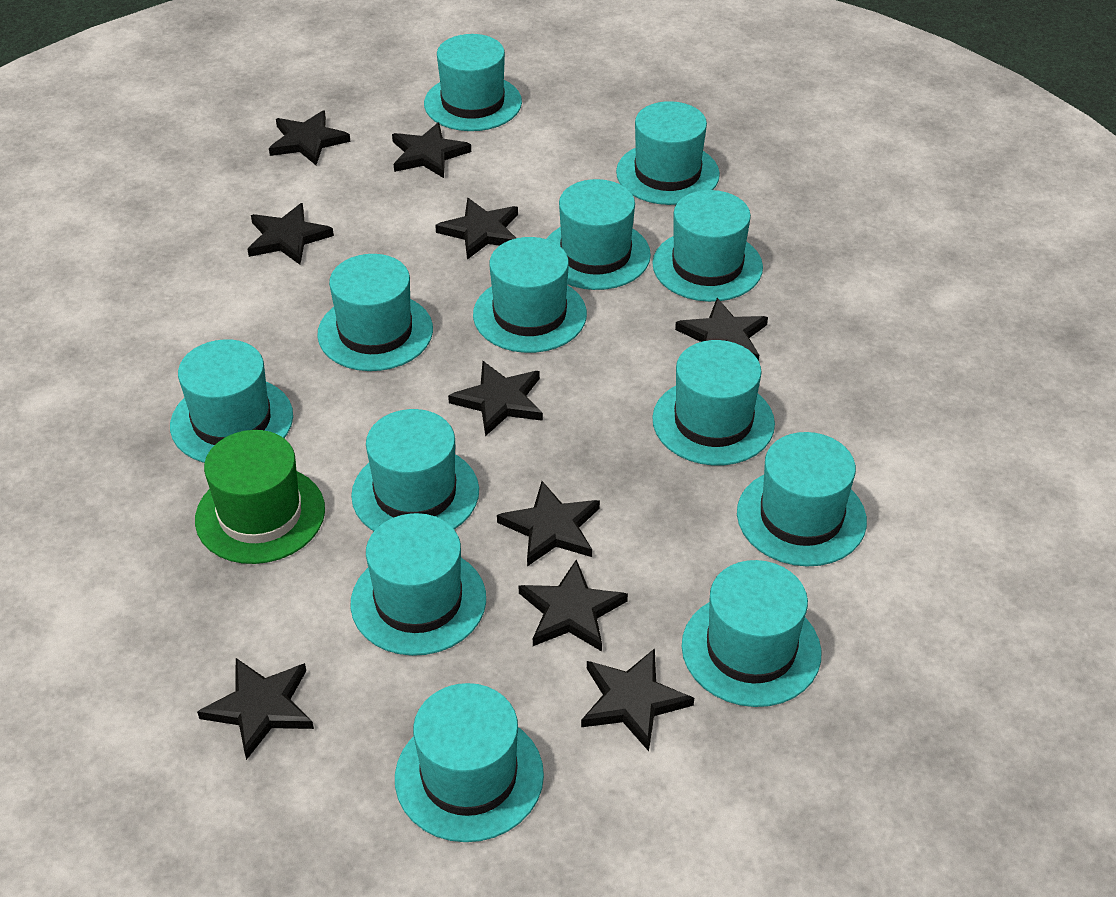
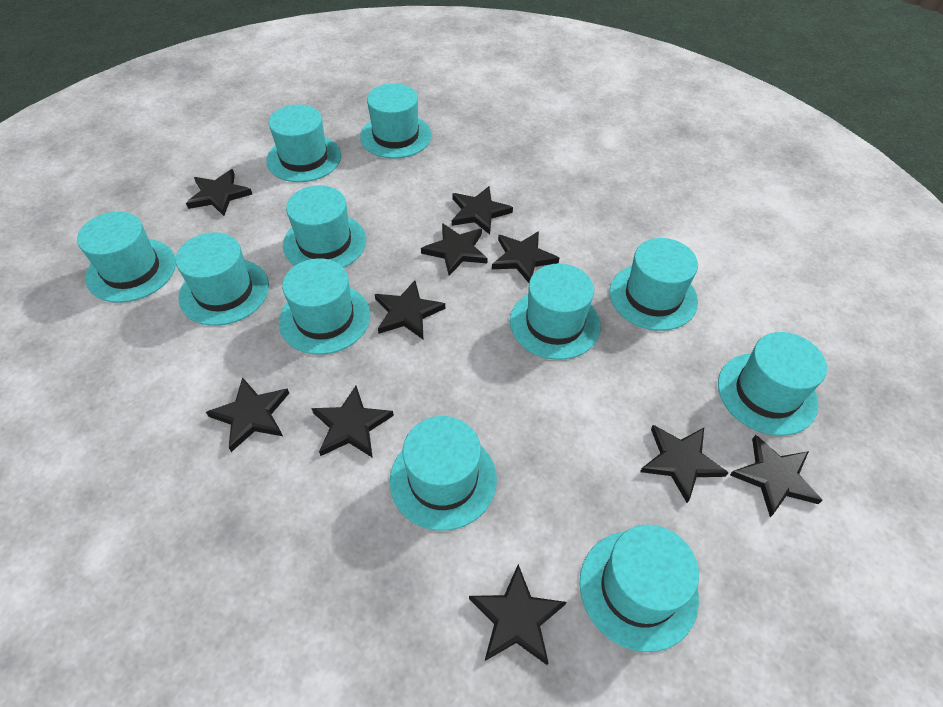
green hat: [195,430,325,564] = 1 -> none = 0
turquoise hat: [170,339,293,463] [317,254,433,371] [350,513,486,656] [351,409,479,531] [395,683,544,842] [424,34,522,131] [473,237,587,353] [547,179,651,290] [616,101,720,205] [652,190,763,302] [652,340,775,466] [682,560,821,707] [737,432,867,566] = 13 -> [77,212,176,303] [176,232,269,326] [266,105,341,182] [279,258,370,355] [283,185,366,268] [360,83,432,159] [390,416,497,531] [510,264,601,360] [579,525,699,652] [609,238,698,331] [718,332,827,436] = 11

